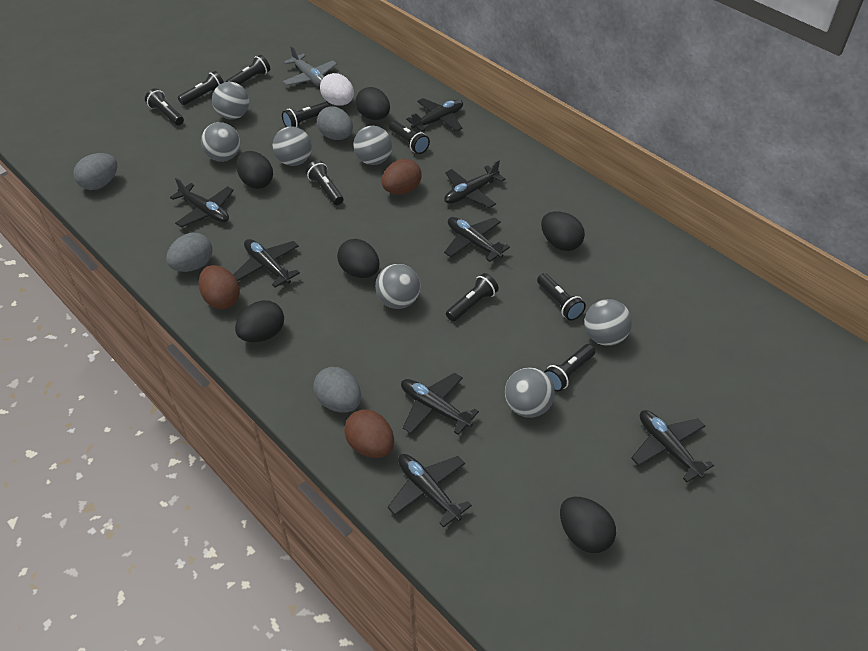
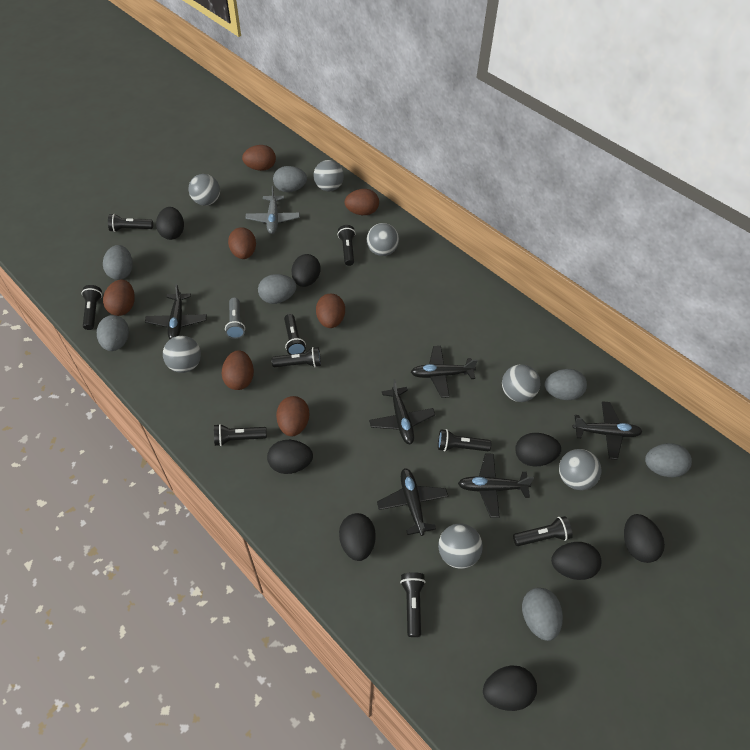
black egg: [235,300,284,342] [236,151,273,189] [337,239,380,278] [355,87,390,120] [541,211,585,251] [560,497,616,553] = 6 -> [156,207,184,240] [267,440,313,474] [292,254,321,287] [339,513,376,561] [483,666,537,711] [515,433,561,467] [551,542,602,580] [624,514,665,563] = 8
black plane: [170,177,234,227] [233,239,300,288] [387,454,472,528] [401,373,479,435] [406,98,463,132] [444,160,506,208] [444,217,510,262] [631,410,714,482] = 8 -> [145,284,207,339] [369,379,435,445] [377,468,448,536] [411,346,478,398] [458,454,534,518] [572,401,643,460] = 6
brown egg: [199,265,240,309] [344,409,394,458] [382,159,422,194] = 3 -> [103,279,135,316] [221,350,254,390] [228,227,256,259] [242,145,276,171] [276,396,309,437] [316,293,345,328] [345,189,379,215] = 7
grey egg: [73,153,117,190] [166,233,213,272] [313,367,361,412] [317,106,353,140] = 4 -> [97,315,129,351] [103,245,133,280] [258,274,296,304] [273,166,307,192] [522,588,563,641] [545,369,587,400] [645,443,692,477] = 7
grey flashlight: none = 0 -> [225,297,245,339] = 1
white egg: [320,73,354,106] = 1 -> none = 0

